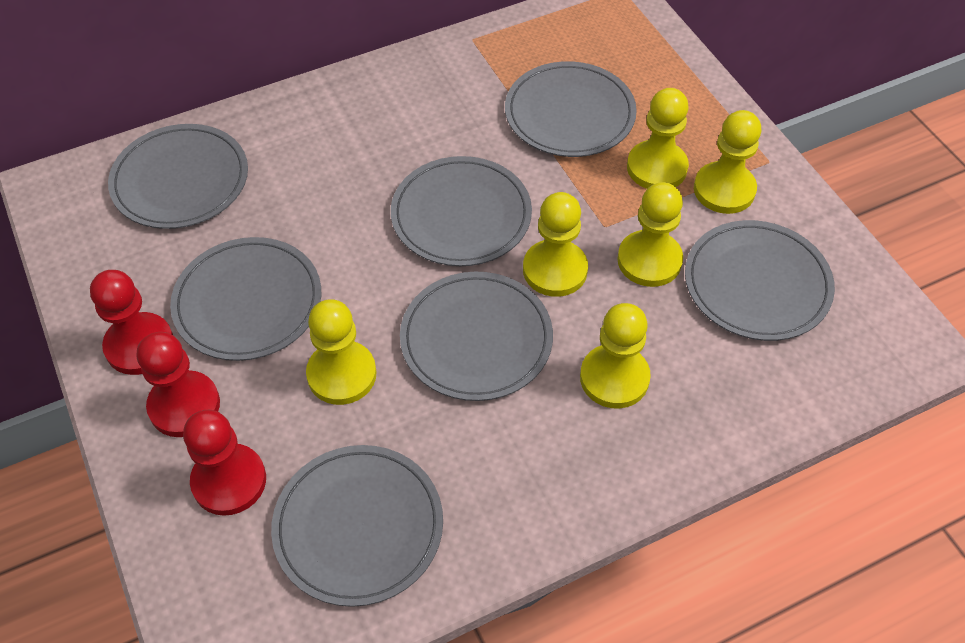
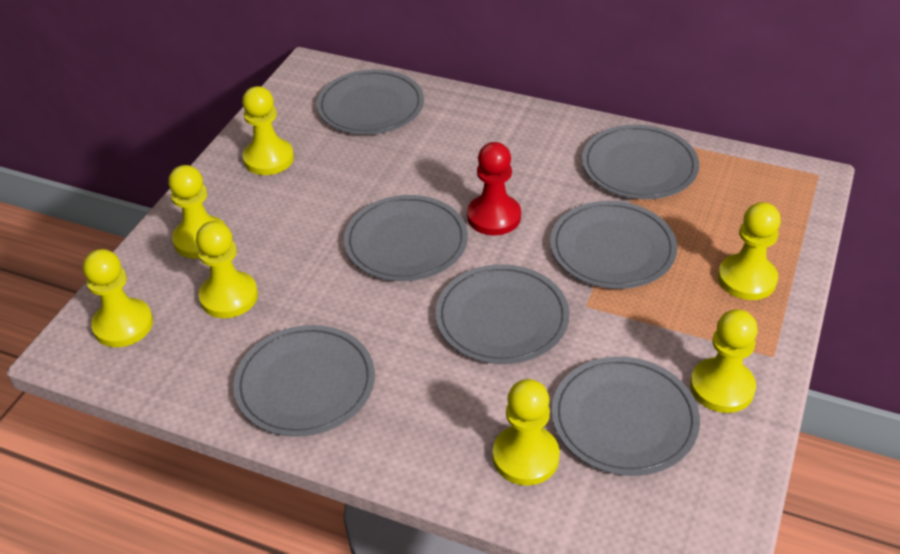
red pawn: [90,270,173,375] [137,332,220,437] [183,410,266,516] = 3 -> [467,142,521,235] = 1
yellow pawn: [306,299,377,405] [523,192,588,297] [580,303,651,408] [617,182,683,287] [627,88,689,189] [694,110,761,214] = 6 -> [83,249,153,347] [168,165,225,259] [196,221,258,318] [242,86,294,175] [493,379,560,485] [690,309,758,413] [718,202,781,300] = 7

